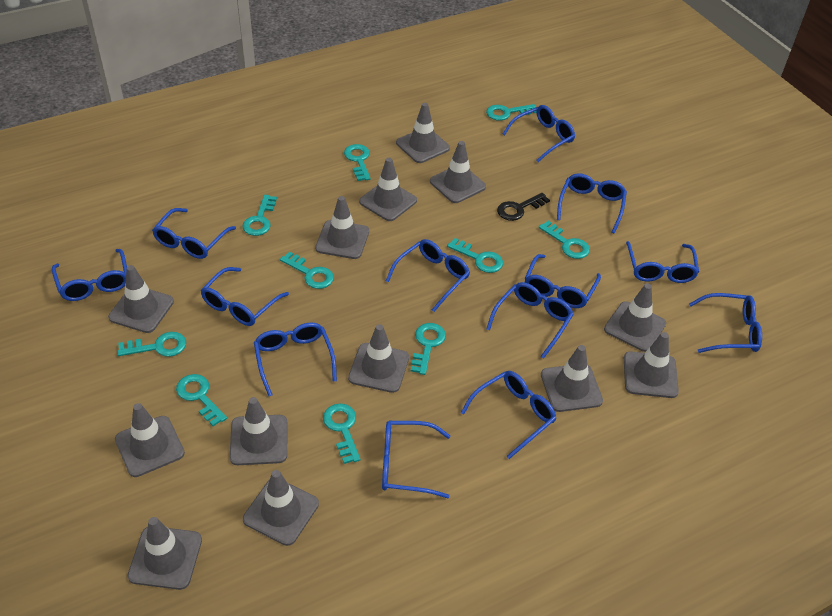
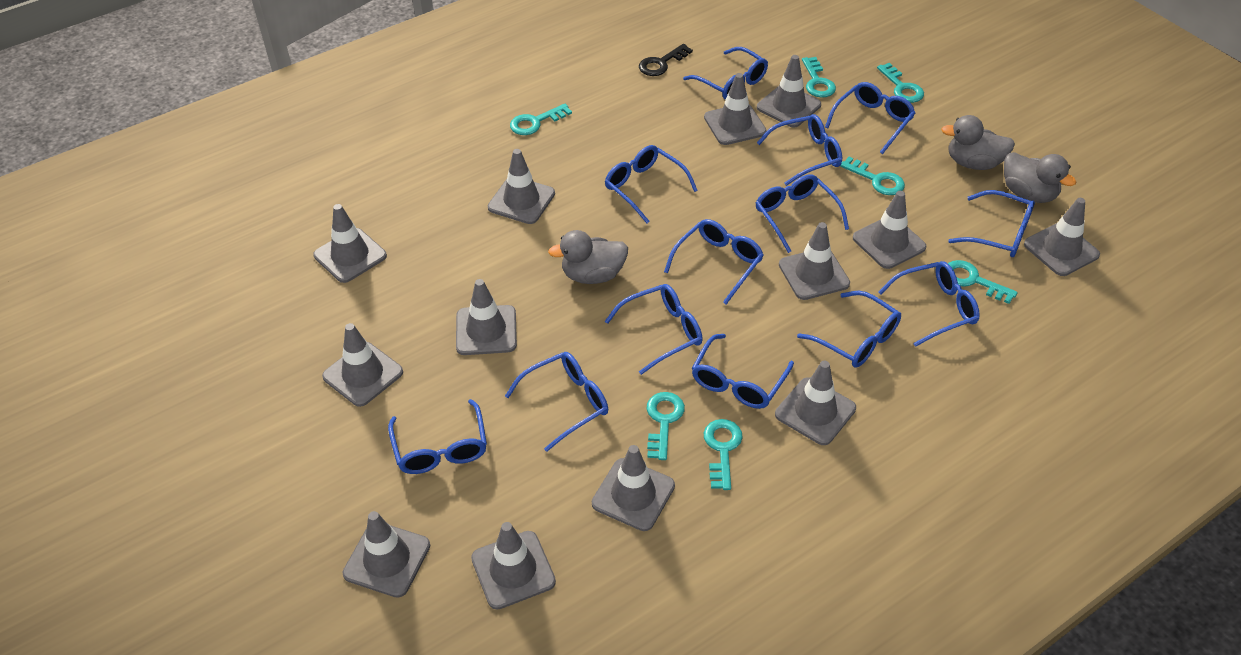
grey duck: none = 0 -> [548,230,628,284] [941,115,1015,170] [1004,152,1076,203] = 3
turquoise key: [117,332,186,357] [176,374,227,426] [242,195,277,236] [280,251,334,289] [323,404,361,464] [344,144,370,181] [411,323,446,375] [447,238,503,273] [486,104,537,121] [539,221,590,259] = 10 -> [510,104,572,135] [647,392,685,460] [704,419,743,490] [802,57,836,97] [840,157,905,195] [877,63,924,103] [948,260,1018,304] = 7

